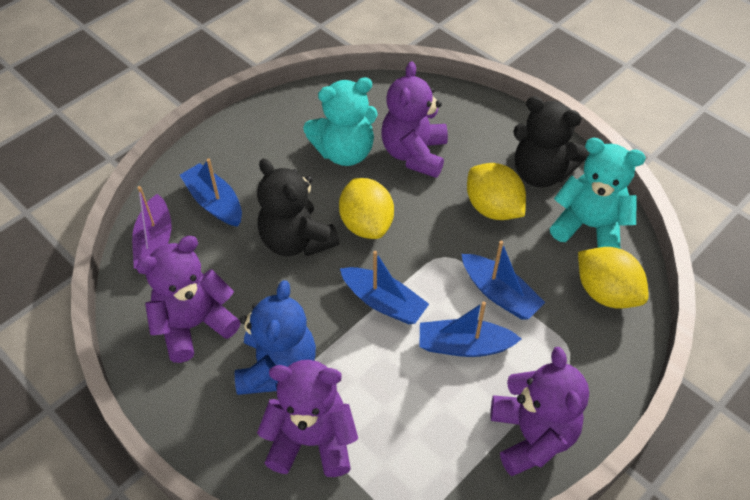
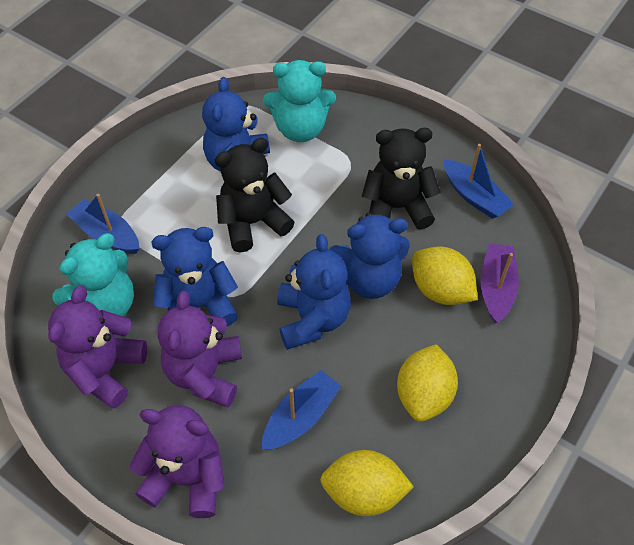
blue boat: [180,159,242,227] [340,251,429,324] [419,301,522,357] [462,241,545,320] = 4 -> [67,194,140,254] [262,370,341,450] [444,144,514,219] = 3
blue teddy bear: [235,280,316,395] = 1 -> [151,227,238,327] [202,77,270,171] [277,234,351,350] [329,213,410,299] = 4
purple teddy bear: [136,236,240,363] [257,360,358,477] [381,61,448,178] [491,347,589,476] = 4 -> [48,285,147,409] [129,405,225,518] [158,291,242,408] = 3

